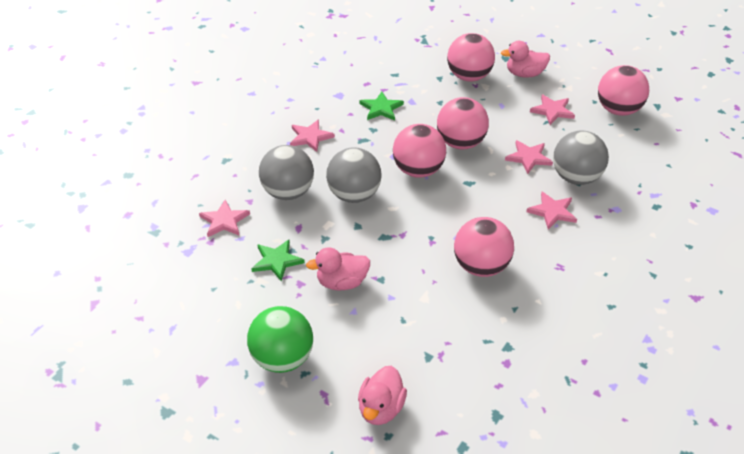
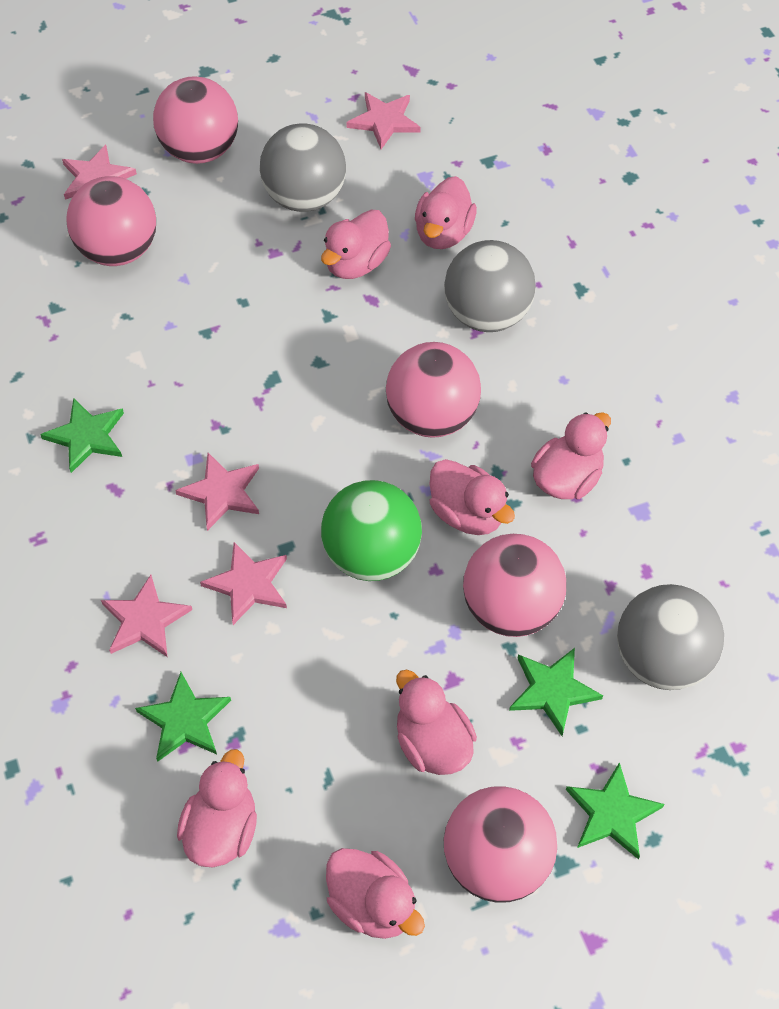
green star: [251,240,305,281] [360,92,404,120] = 2 -> [40,398,124,473] [135,672,231,762] [509,648,603,736] [566,762,665,859] = 4
pink duck: [306,247,370,291] [358,366,407,425] [501,41,550,78] = 3 -> [177,749,257,867] [321,209,391,279] [326,848,425,939] [396,670,477,775] [415,176,477,249] [429,459,515,535] [531,412,611,499] = 7

